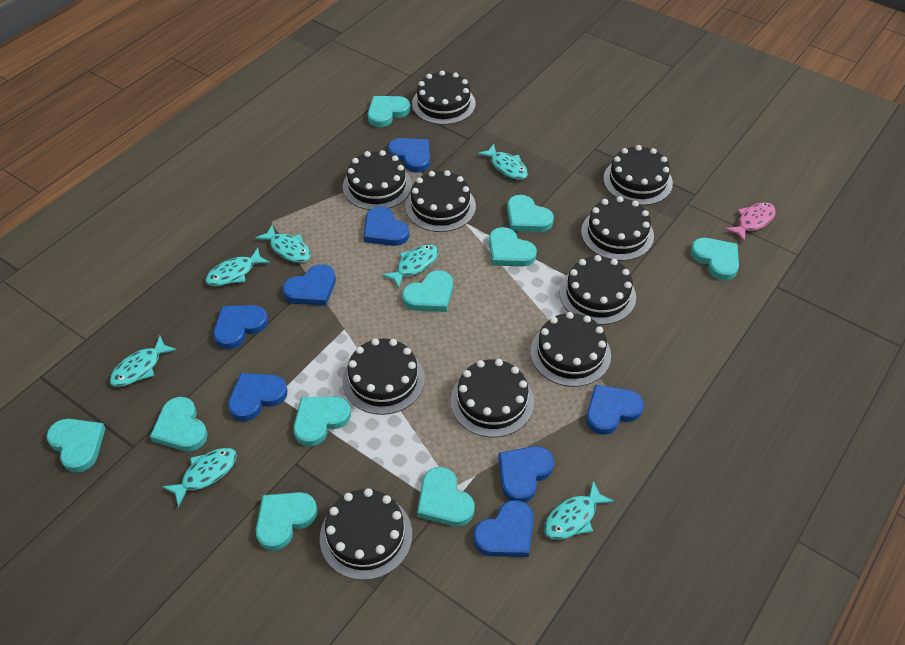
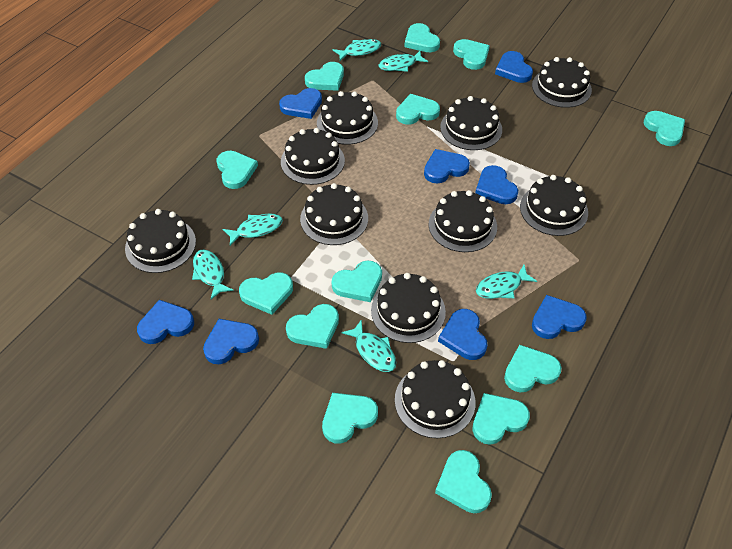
pink fish: [725,202,776,242] = 1 -> none = 0
turquoise fish: [109,336,177,387] [162,448,237,507] [205,247,270,286] [255,224,311,263] [382,244,438,288] [477,144,528,180] [544,481,614,540] = 7 -> [192,249,234,299] [222,214,283,246] [333,39,381,61] [341,319,396,372] [379,51,428,72] [476,265,537,299] = 6
turquoise heart: [46,419,106,473] [150,397,208,451] [256,492,317,551] [293,396,351,447] [368,96,410,127] [402,270,453,312] [417,467,474,526] [489,227,537,267] [507,195,554,232] [690,238,739,280] = 10 -> [217,151,258,189] [239,272,293,315] [286,304,339,349] [305,62,344,91] [322,393,378,444] [332,260,382,302] [396,94,440,125] [404,23,440,52] [435,450,492,513] [453,39,490,70] [473,393,530,445] [504,345,562,392] [644,111,685,146] = 13

